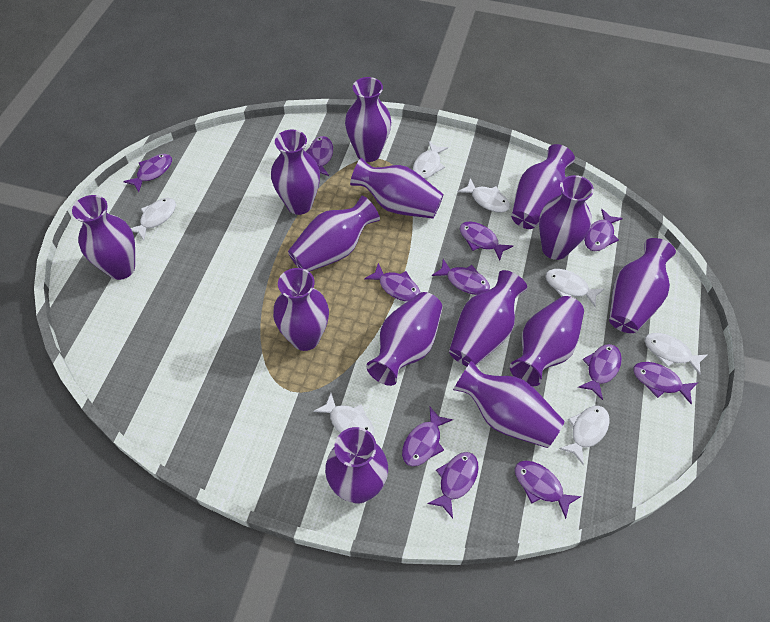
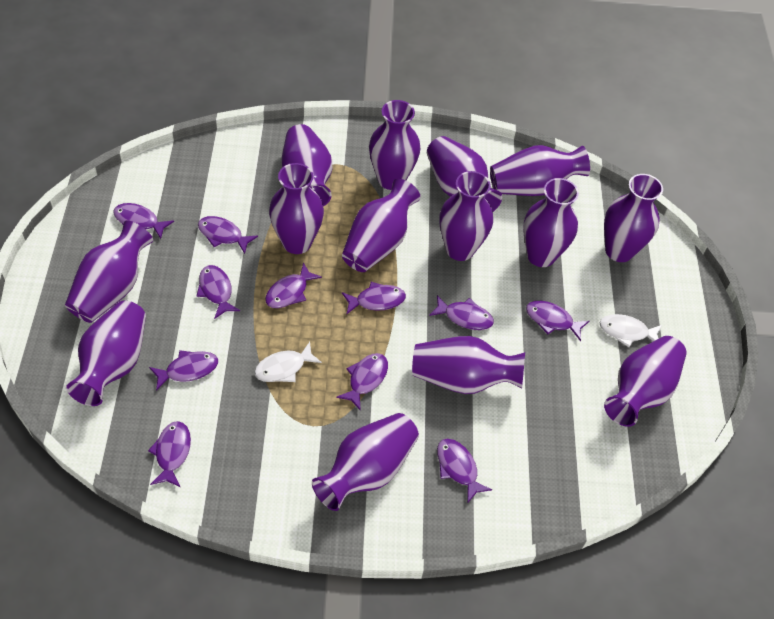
white fish: [131,198,176,240] [313,393,374,436] [413,141,448,179] [458,178,510,213] [545,269,604,307] [559,406,610,465] [645,333,708,375] = 7 -> [255,342,322,382] [599,314,662,347] = 2

